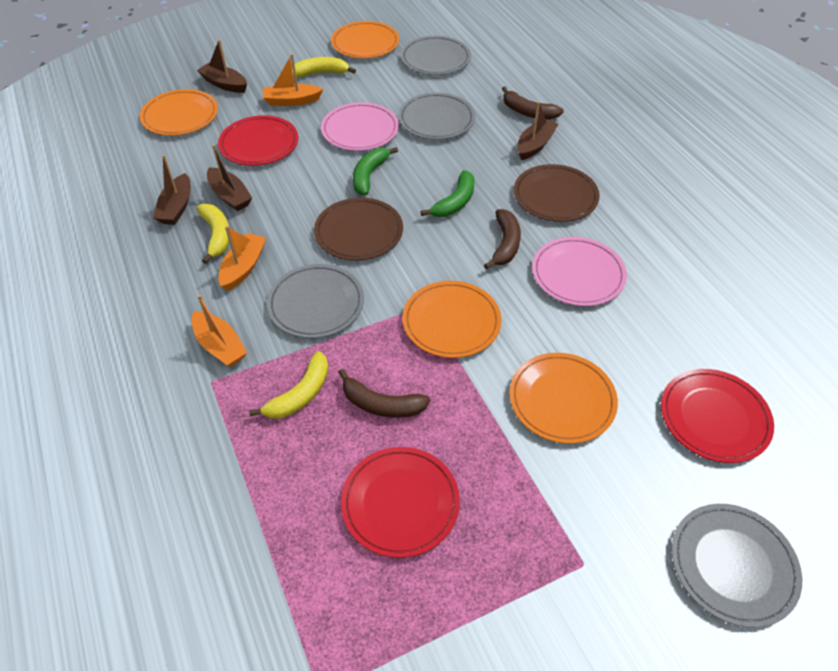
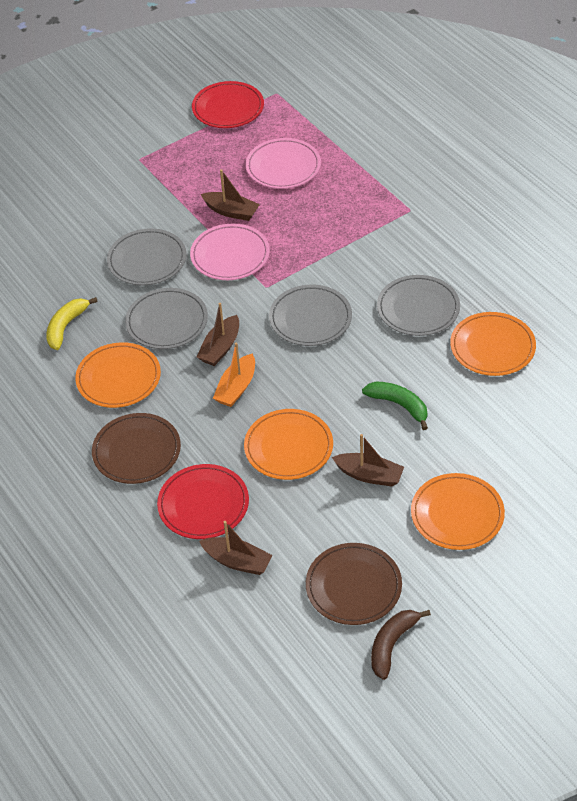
brown banana: [338,369,430,418] [484,209,521,269] [502,86,564,120] = 3 -> [371,610,431,680] = 1
green banana: [353,147,398,195] [421,170,474,217] = 2 -> [362,382,428,430] = 1
orange boat: [191,295,247,367] [218,226,266,291] [263,54,323,106] = 3 -> [213,343,255,407] = 1
red plate: [218,115,298,166] [341,447,460,558] [661,369,774,463] = 3 -> [157,464,249,539] [192,81,264,128] = 2
yellow banana: [196,204,229,264] [249,351,329,419] [292,57,356,78] = 3 -> [46,297,98,350] = 1

